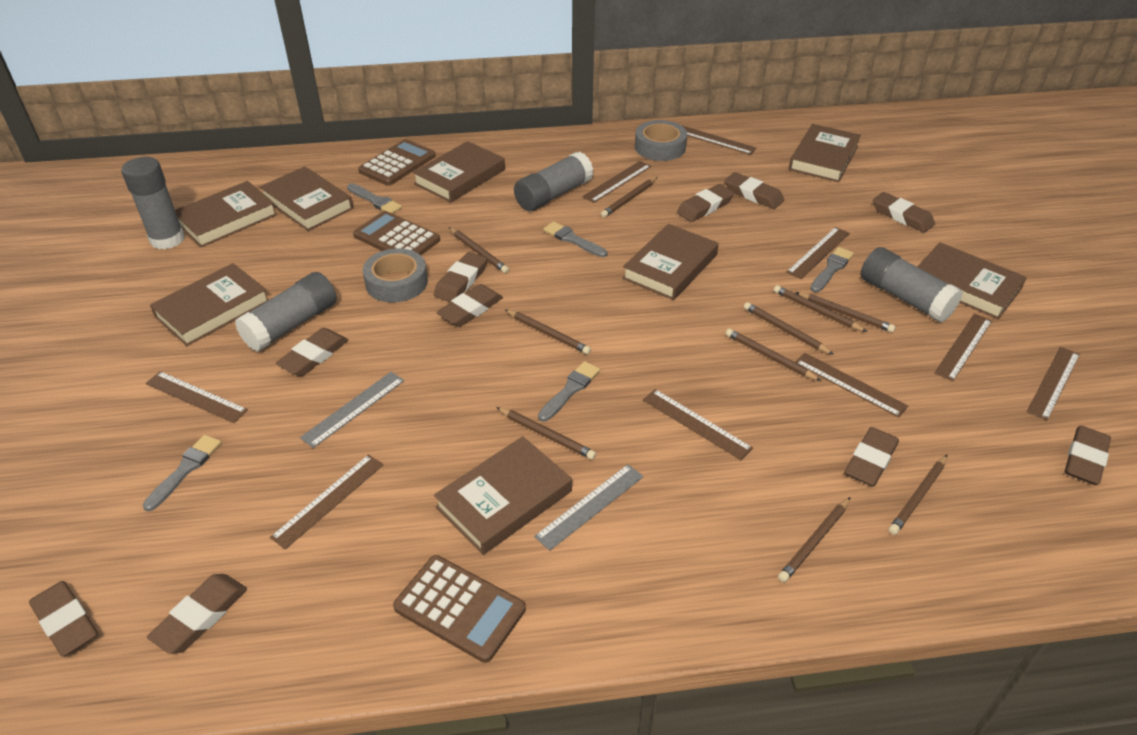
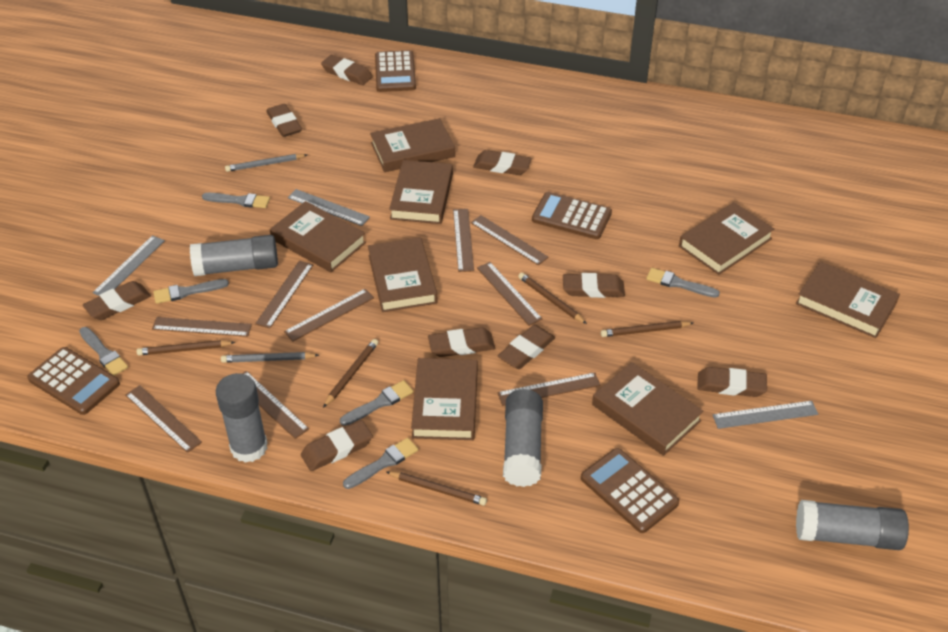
brown calculator: [353,211,440,255] [358,139,436,186] [393,555,526,663] = 3 -> [27,347,120,415] [375,50,416,92] [532,192,612,239] [581,448,679,533] = 4
brown eraser: [29,581,98,657] [147,574,247,654] [276,328,348,376] [434,252,487,303] [436,284,503,327] [677,184,734,222] [724,172,784,209] [845,427,899,486] [873,192,935,233] [1065,426,1111,485] = 10 -> [83,281,151,320] [266,104,302,137] [301,420,373,471] [321,55,373,85] [428,327,495,357] [473,150,532,175] [498,325,555,369] [563,273,625,298] [697,367,767,397] = 9
brown pencil: [449,227,509,273] [496,407,596,460] [505,309,591,354] [601,177,658,217] [726,329,821,381] [744,302,834,355] [774,285,867,332] [778,497,850,582] [795,292,896,333] [889,455,947,535] = 10 -> [137,340,235,355] [323,339,378,408] [387,471,487,506] [518,272,587,324] [601,321,693,337] = 5
grey brush: [143,435,221,511] [347,183,402,214] [538,361,600,422] [543,221,607,257] [810,247,854,292] = 5 -> [79,327,128,376] [154,279,229,304] [202,193,270,208] [340,380,413,426] [343,438,418,489] [646,268,720,298] = 6
grey pencil: none = 0 -> [221,352,319,363] [225,154,307,172] = 2
grey ruler: [300,372,404,448] [534,464,644,551] = 2 -> [93,235,165,296] [288,189,370,226] [713,401,818,429] = 3
grey tape: [363,248,428,302] [635,120,687,161] = 2 -> none = 0

